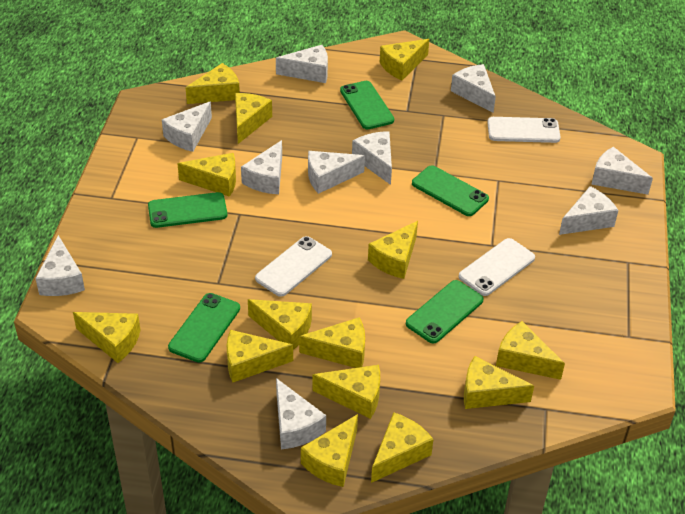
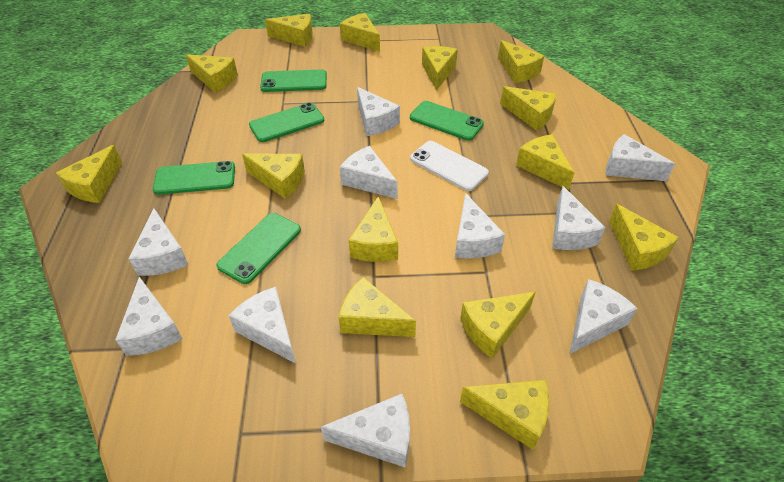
white phone: [255,236,332,297] [459,238,535,296] [487,117,560,143] = 3 -> [410,141,489,191] = 1

